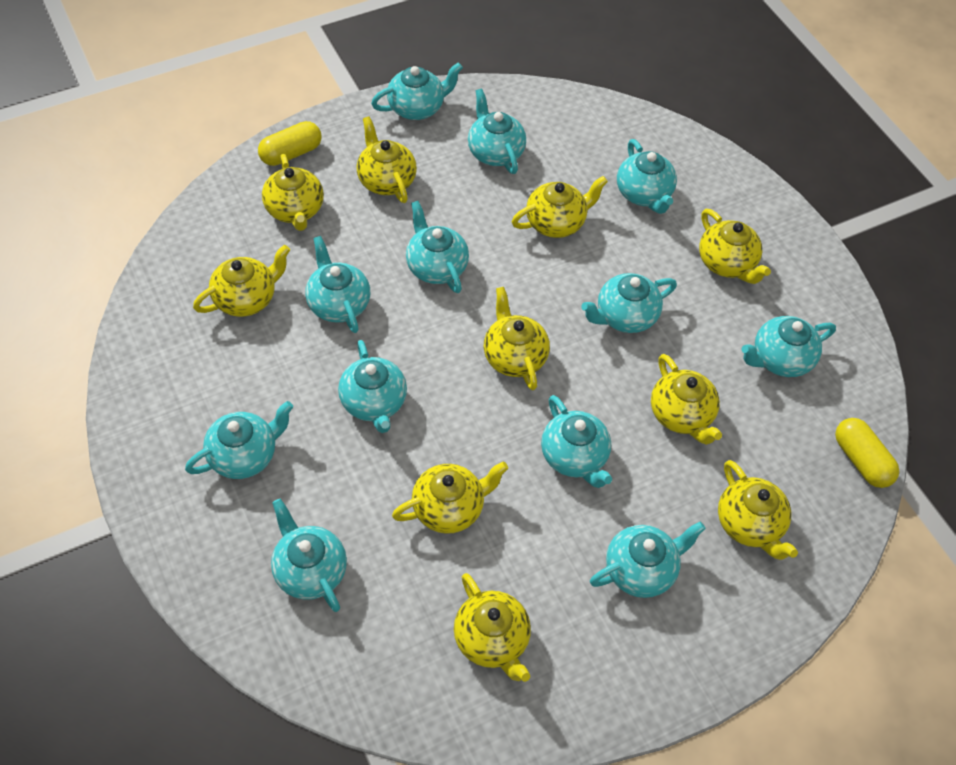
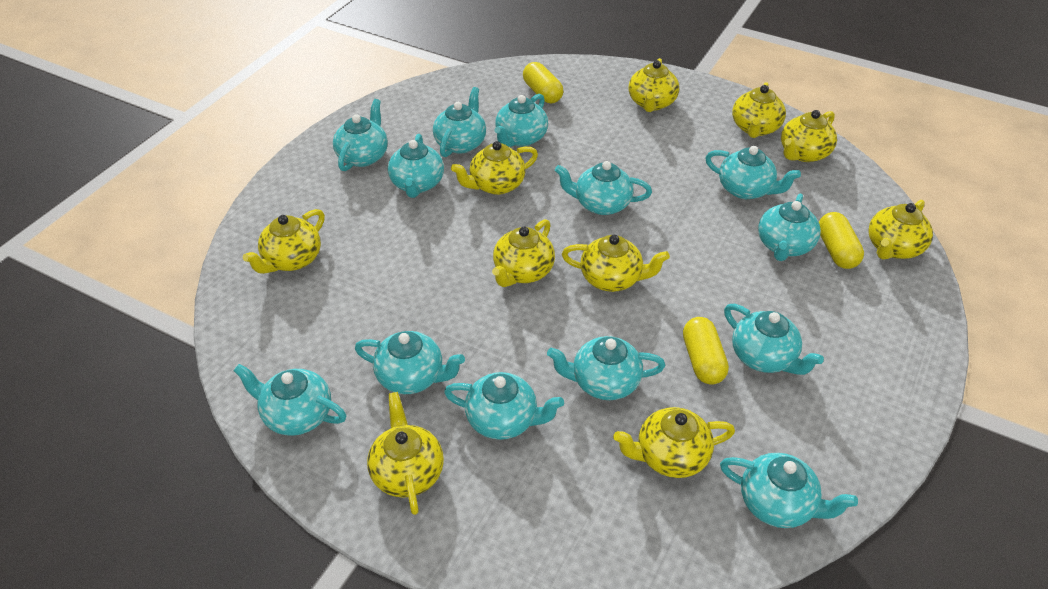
turquoise teapot: [185,401,293,479] [271,499,347,612] [305,236,370,333] [338,340,407,433] [371,62,463,120] [406,201,469,293] [468,89,526,174] [541,395,612,488] [581,273,677,333] [590,522,706,598] [617,139,677,214] [742,316,836,377] = 12 -> [233,364,346,436] [333,99,388,171] [355,331,465,394] [388,134,444,198] [433,87,486,157] [444,372,564,440] [495,94,548,147] [547,336,665,400] [555,161,652,215] [705,146,801,199] [720,453,858,528] [724,304,824,375] [758,194,821,261] = 13
yellow capsule: [258,121,322,166] [835,418,899,488] = 2 -> [523,62,563,103] [683,317,729,385] [819,212,864,269] = 3

